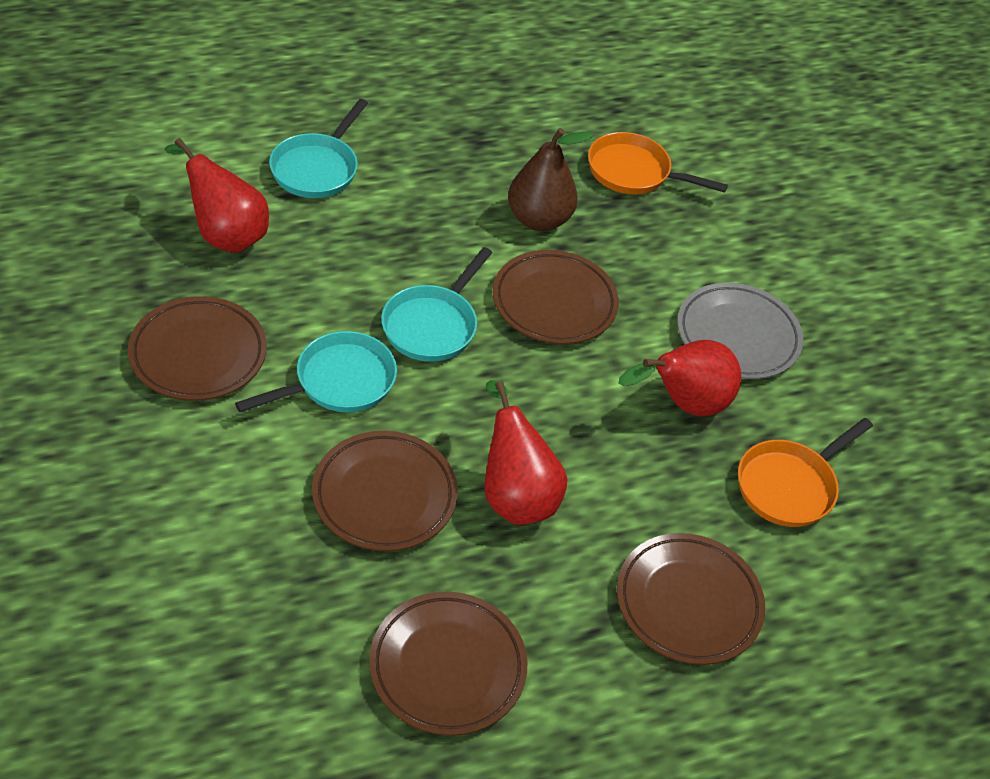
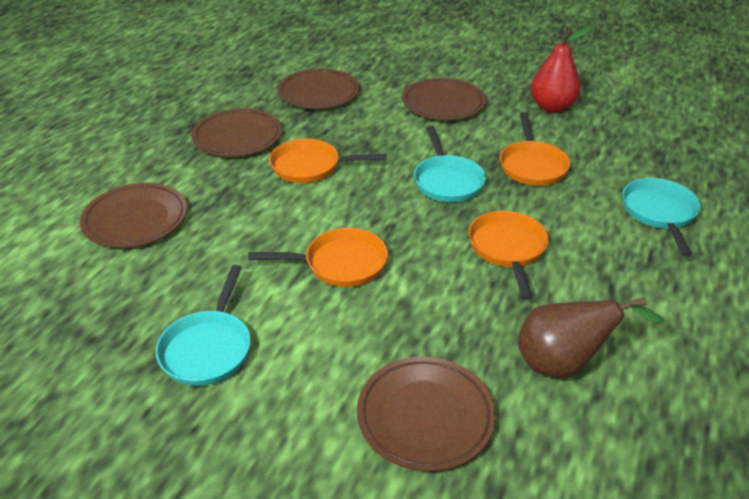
grey plate: [677,283,803,379] = 1 -> none = 0
orange pan: [588,132,728,194] [738,418,873,527] = 2 -> [248,228,388,287] [269,139,387,183] [468,211,549,300] [500,112,570,186] = 4
red pear: [165,138,269,253] [484,380,567,525] [618,340,741,417] = 3 -> [531,27,593,113] = 1

